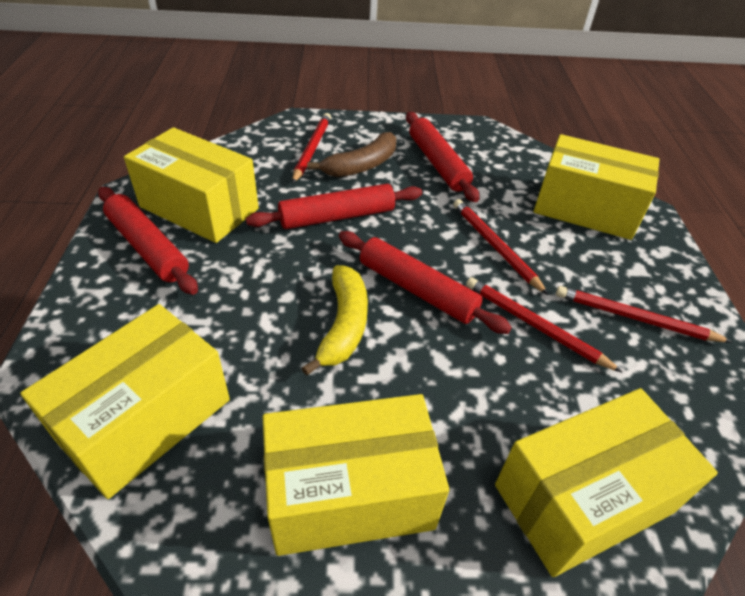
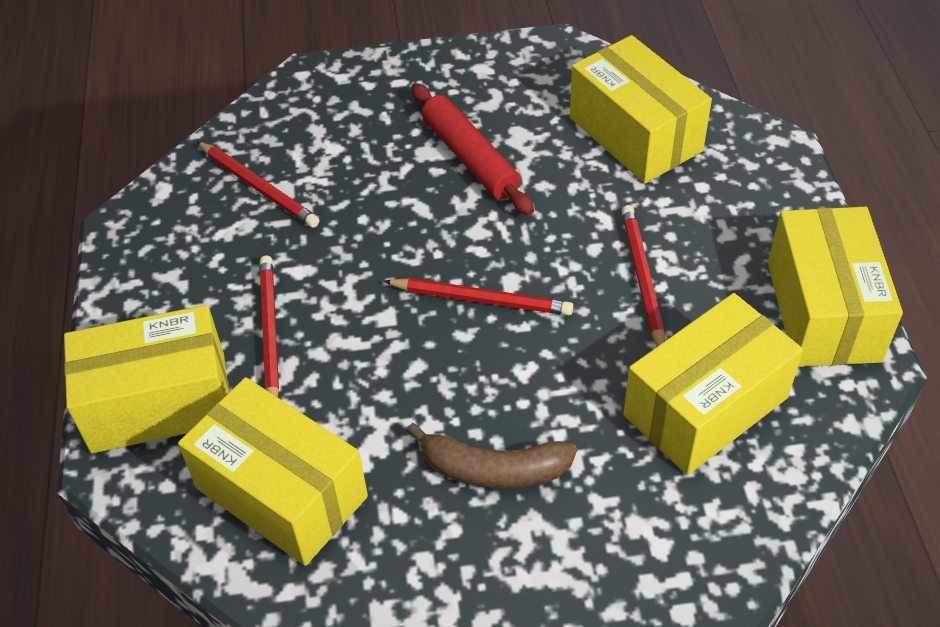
red rolling pin: [98,187,198,295] [246,184,422,229] [339,231,512,334] [406,112,479,202] = 4 -> [411,83,534,215] = 1
yellow banana: [302,265,368,376] = 1 -> none = 0

